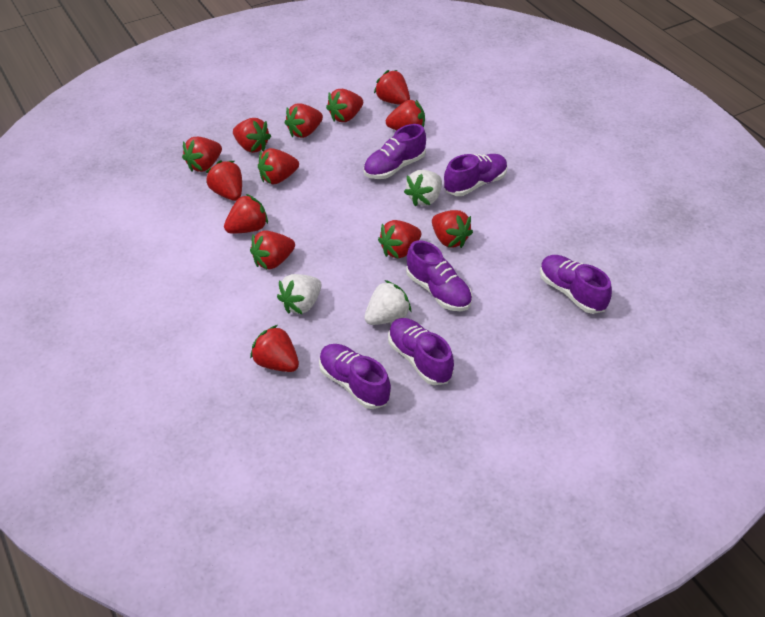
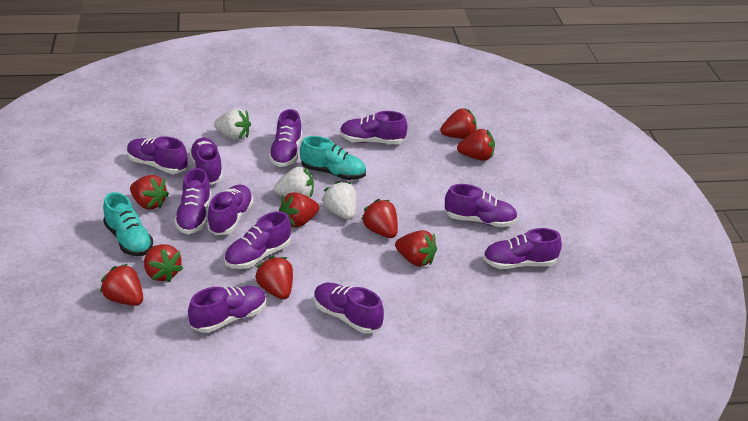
purple shoe: [319,344,391,409] [363,124,426,179] [388,318,454,385] [406,240,472,311] [444,154,508,196] [540,255,612,314] = 6 -> [127,136,188,174] [174,168,211,234] [188,286,266,333] [189,138,223,185] [207,185,253,235] [224,211,291,269] [269,109,302,167] [314,282,384,334] [340,111,408,144] [445,184,518,227] [483,228,562,269] = 11
red strawberry: [182,137,222,172] [206,160,242,201] [224,194,268,234] [233,118,271,153] [250,231,295,270] [250,325,299,372] [258,148,299,184] [285,104,323,138] [326,89,363,122] [374,70,410,105] [378,220,421,259] [386,100,425,130] [432,210,473,248] = 13 -> [100,264,143,306] [130,175,169,210] [144,244,183,283] [255,256,293,300] [279,192,319,228] [361,199,398,238] [395,230,437,267] [440,108,477,139] [457,129,495,161] = 9
turquoise shoe: none = 0 -> [103,192,153,256] [300,136,366,180] = 2

